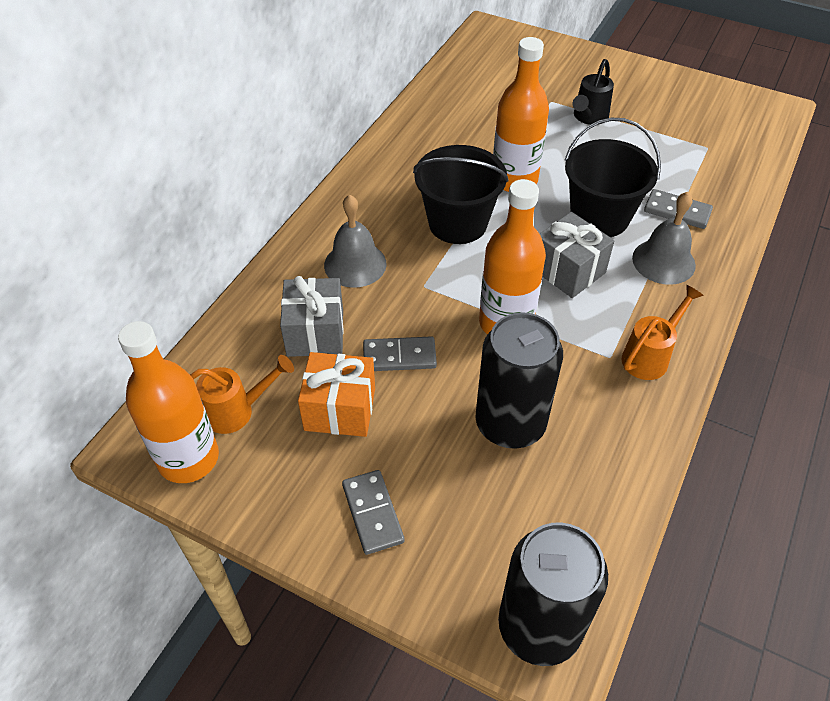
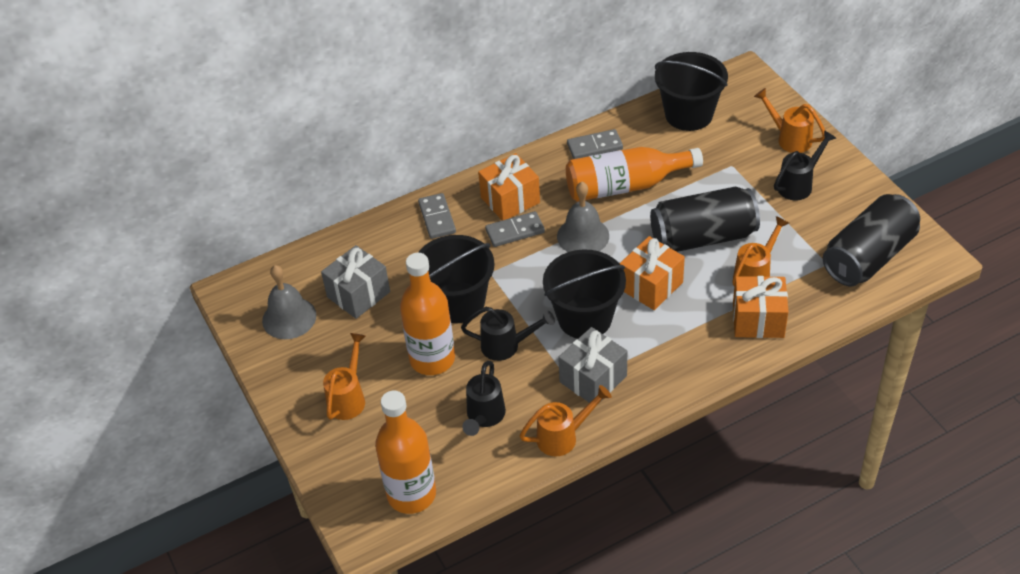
black bucket: [413,145,509,244] [564,118,661,237] = 2 -> [418,235,495,323] [543,249,626,339] [655,52,728,131] = 3
black watering can: [573,59,614,125] = 1 -> [461,307,555,361] [462,361,506,436] [774,130,836,200] = 3
orange gift: [298,352,375,437] = 1 -> [478,153,540,220] [620,236,685,310] [733,276,789,338] = 3
orange watering can: [190,355,294,434] [621,285,704,380] = 2 -> [323,333,365,420] [520,385,612,456] [732,216,789,286] [754,88,825,153] = 4

